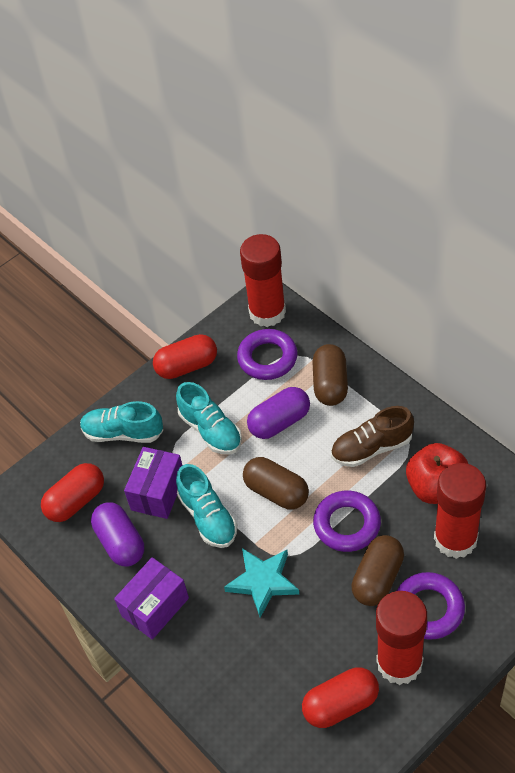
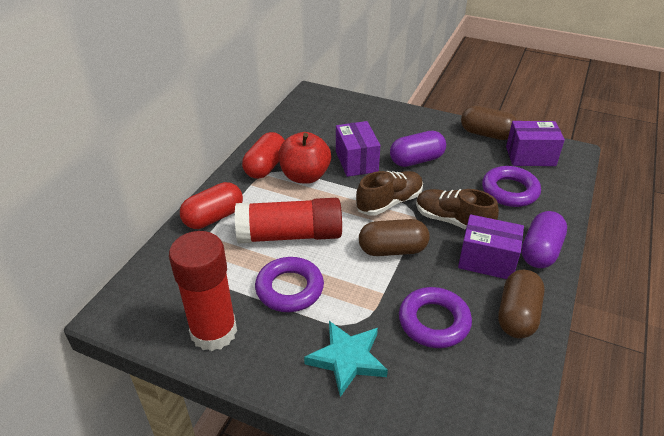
brown shoe: [331,406,414,467] = 1 -> [356,171,423,216] [416,189,499,230] = 2
purple box: [114,557,189,640] [124,447,182,519] = 2 -> [336,121,380,177] [458,214,524,279] [506,121,565,166] = 3
red capsule: [41,463,104,522] [153,334,217,379] [302,667,379,728] = 3 -> [180,182,243,229] [242,132,285,179] = 2
red glue stick: [240,234,286,327] [376,591,427,685] [434,463,486,559] = 3 -> [169,231,237,351] [235,198,342,244] = 2
turquoise shoe: [80,401,163,443] [176,382,242,454] [176,464,237,548] = 3 -> none = 0

